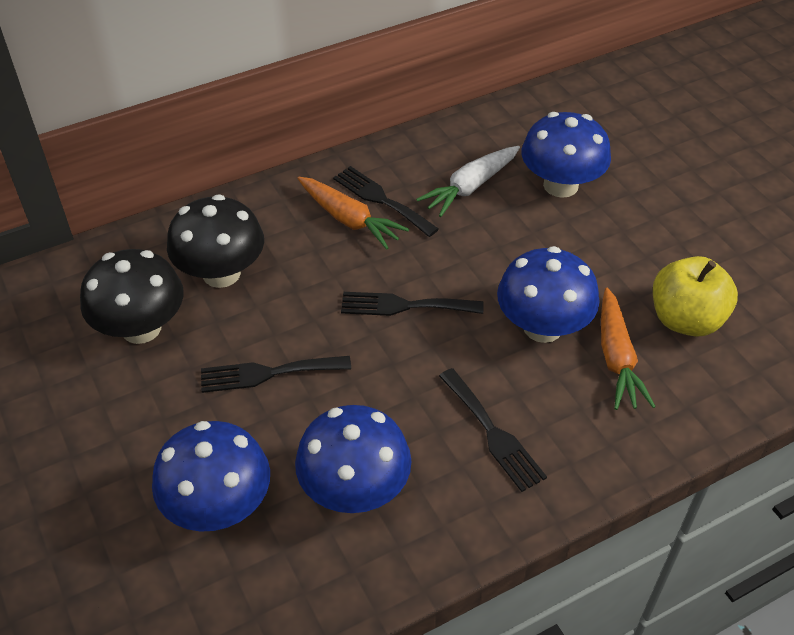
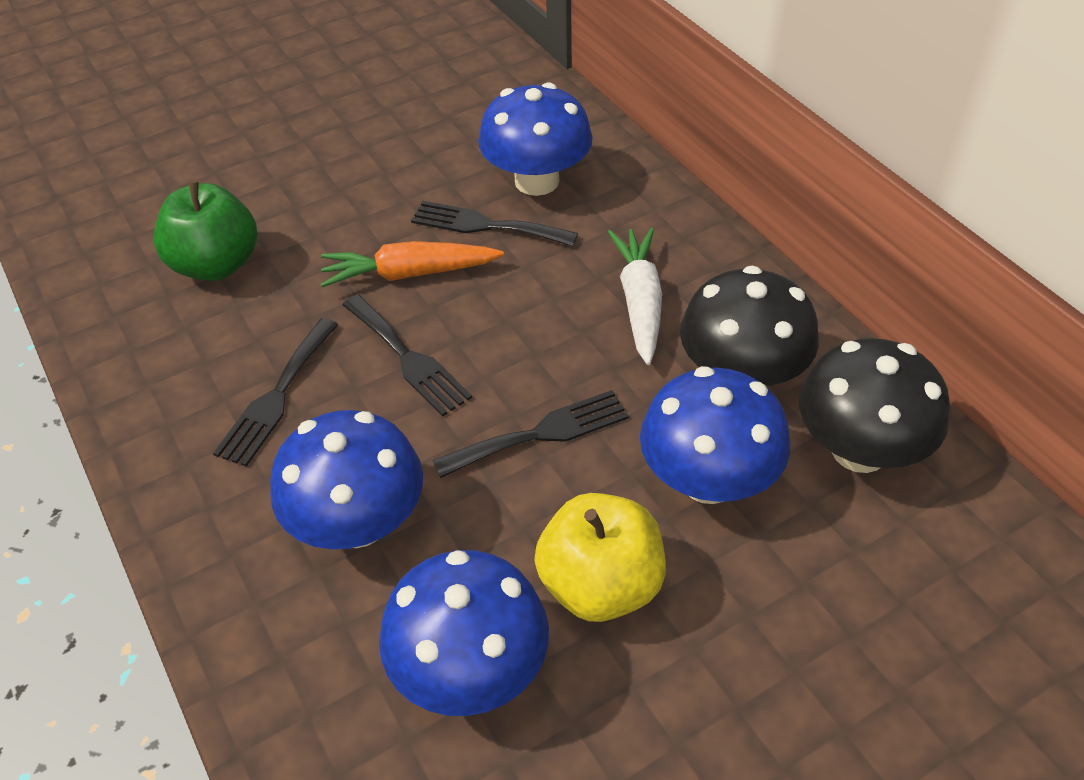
green apple: none = 0 -> [154,180,257,281] = 1
orange carrot: [297,177,409,250] [601,288,656,410] = 2 -> [321,241,504,287] = 1

